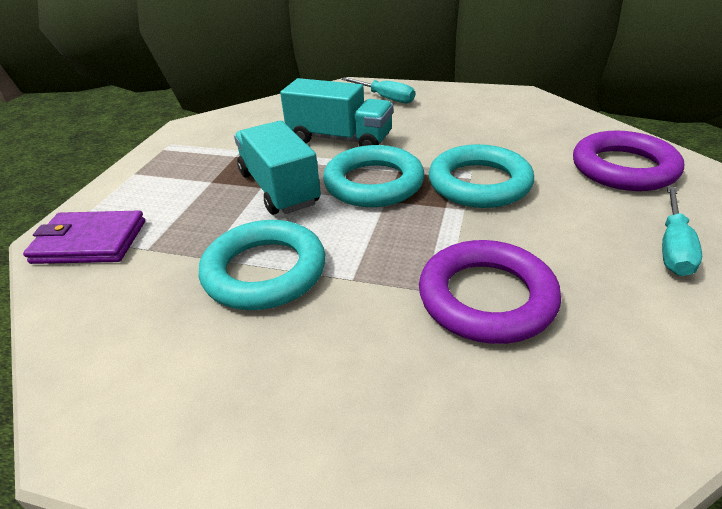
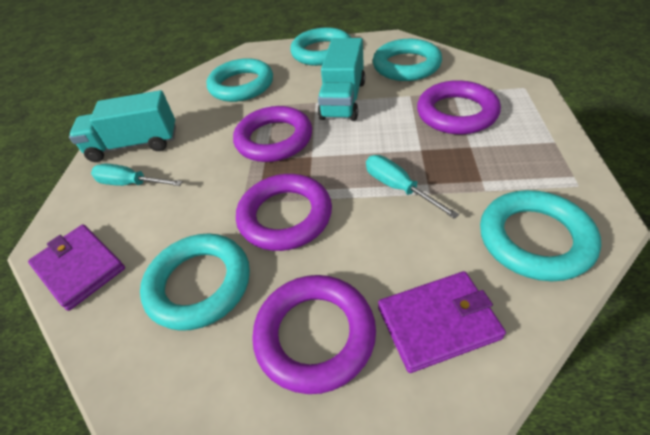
purple ring: [419,240,561,344] [573,131,684,191] = 2 -> [233,106,312,162] [236,174,332,251] [252,275,376,394] [417,80,501,134] = 4
purple wallet: [23,211,145,264] = 1 -> [28,224,125,311] [378,271,506,373] = 2
turquoise ring: [199,220,326,310] [323,145,424,207] [429,144,534,208] = 3 -> [140,234,250,331] [206,58,273,102] [290,27,351,66] [373,39,442,81] [480,190,601,281] = 5

